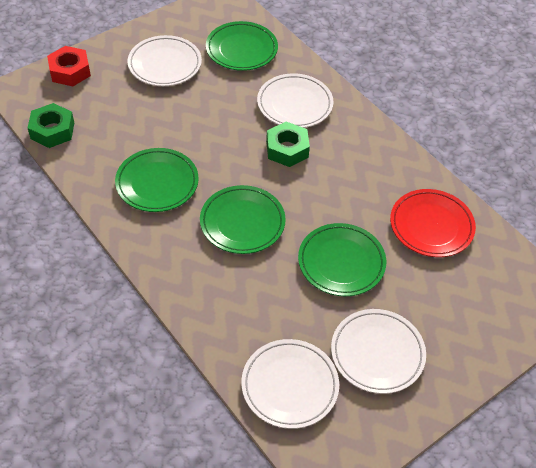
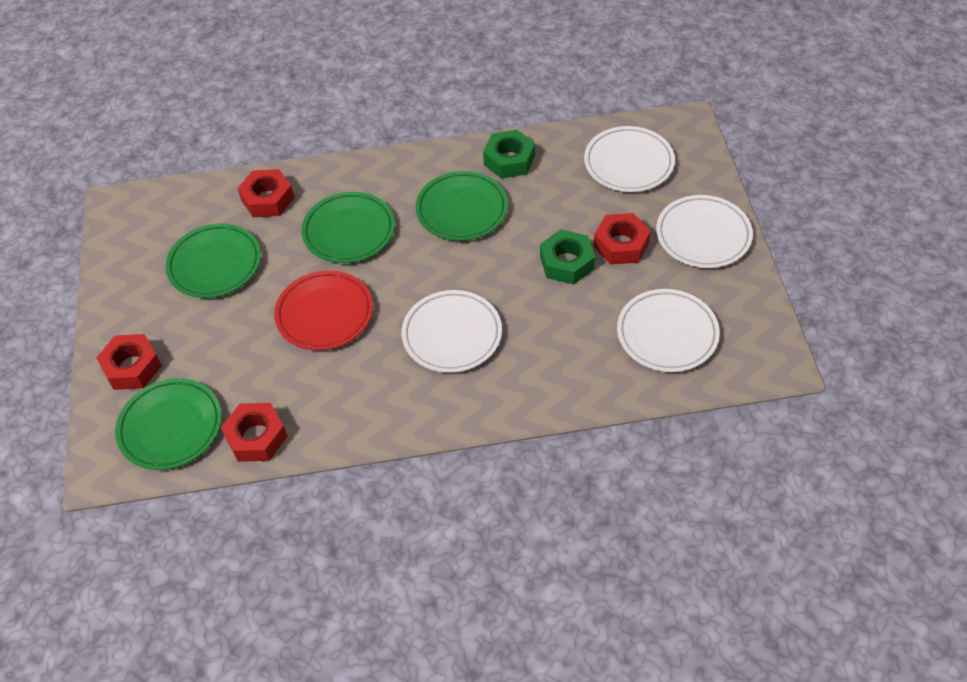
red nut: [47,46,91,86] = 1 -> [96,334,162,390] [221,403,288,462] [237,169,294,218] [594,213,651,265] = 4

